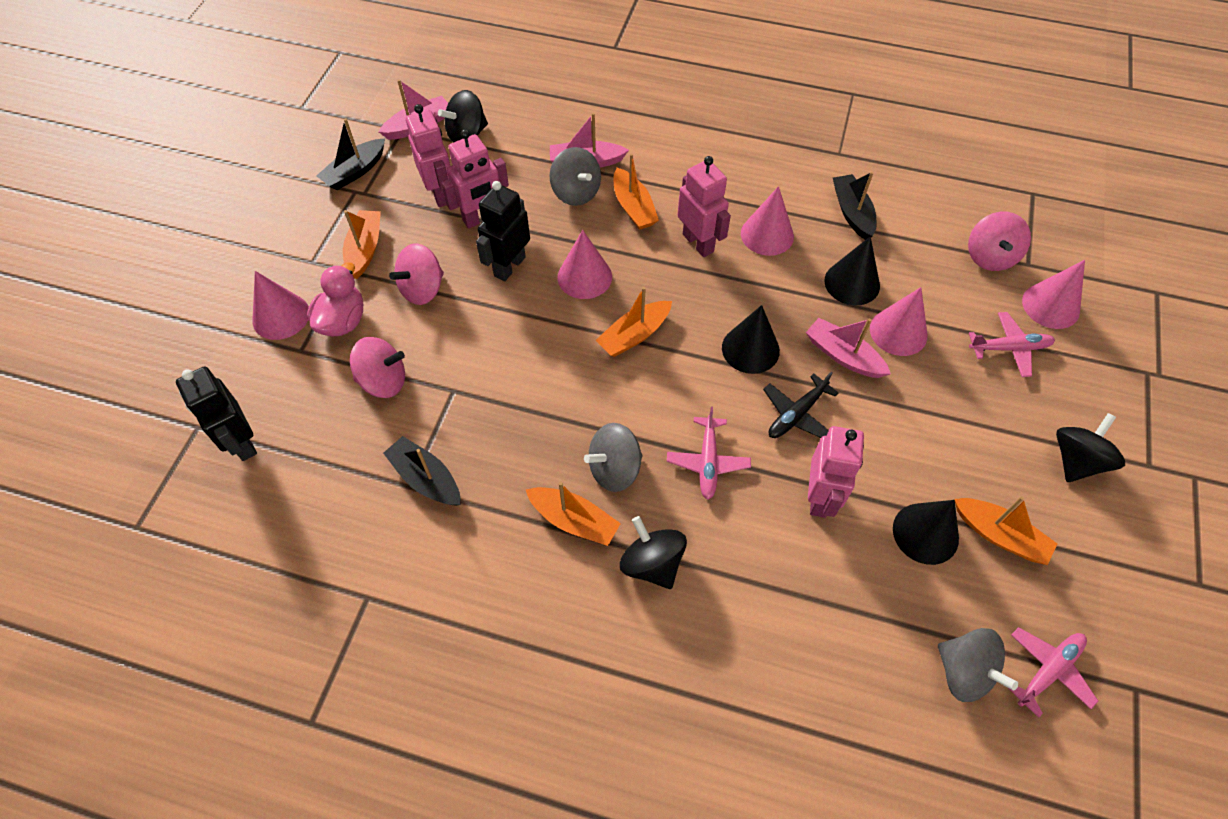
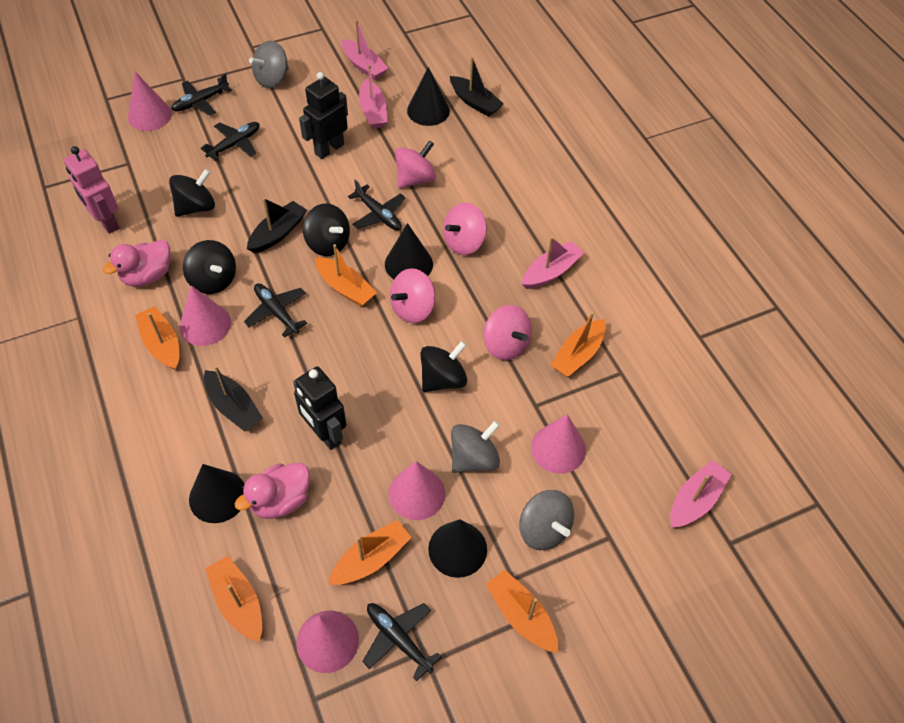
black cone: [722,305,780,374] [824,236,880,305] [893,500,959,565] = 3 -> [189,464,245,523] [385,223,433,279] [407,67,450,126] [428,519,487,578] = 4
black plane: [763,372,839,438] = 1 -> [171,73,232,116] [201,122,259,161] [244,283,307,338] [348,179,406,230] [362,603,441,681] = 5
black spinning top: [438,90,488,143] [620,516,687,589] [1056,413,1125,482] = 3 -> [169,169,215,217] [183,240,236,294] [303,204,350,256] [420,341,467,392] = 4
orange boat: [343,210,381,279] [526,482,621,546] [596,287,672,357] [613,154,659,230] [954,496,1057,565] = 5 -> [135,306,179,370] [205,556,262,642] [315,244,377,306] [328,520,412,585] [486,570,558,653] [550,312,606,377] = 6
pink boat: [379,79,448,140] [550,113,629,167] [806,318,891,378] = 3 -> [342,20,388,80] [359,64,387,129] [522,237,584,289] [670,460,732,528] = 4
pink duck: [307,262,363,336] = 1 -> [103,239,170,286] [235,463,310,519] = 2
pink plane: [667,406,751,500] [969,312,1055,377] [1007,627,1098,718] = 3 -> none = 0
pink robot: [406,104,450,207] [441,129,509,229] [678,156,731,257] [808,426,864,518] = 4 -> [64,146,119,234] = 1
pink spinning top: [350,337,405,398] [389,244,444,305] [968,212,1031,271] = 3 -> [390,268,435,323] [395,140,436,189] [443,203,487,255] [484,305,532,360] = 4

